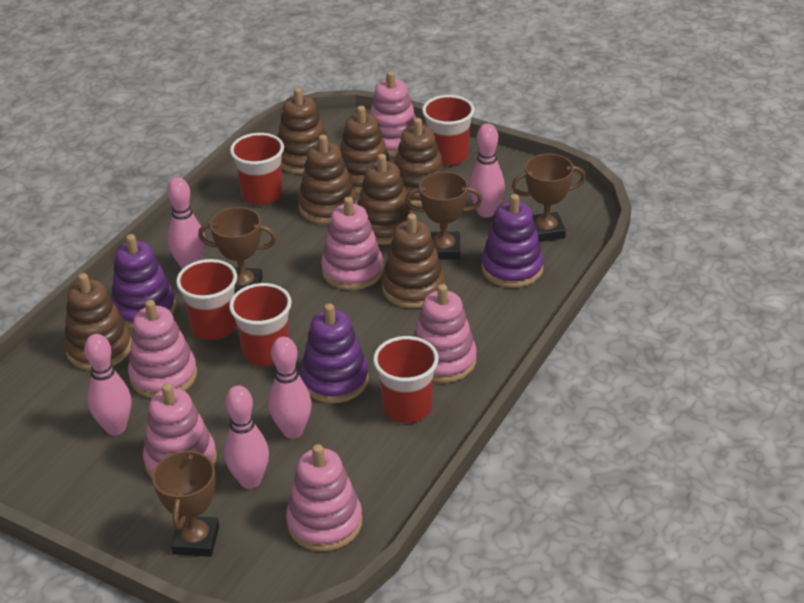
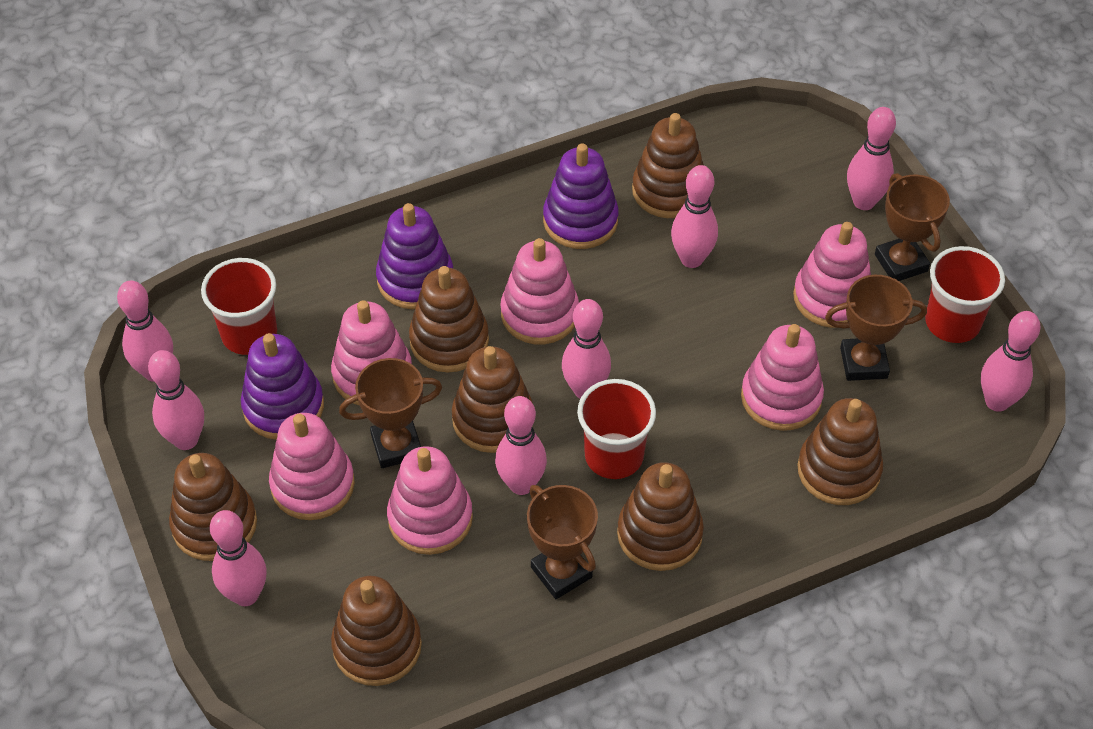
pink bowling pin: [84,334,131,435] [167,177,206,269] [224,385,269,489] [268,337,312,439] [469,123,505,218] = 5 -> [117,281,173,382] [148,350,204,450] [210,510,266,606] [495,396,547,495] [562,299,611,398] [671,165,718,268] [847,107,896,210] [981,311,1040,412] = 8
red cup: [176,259,237,340] [229,283,292,366] [230,133,284,205] [373,336,439,423] [422,95,475,165] = 5 -> [201,258,277,355] [577,379,656,479] [925,246,1005,343] = 3

